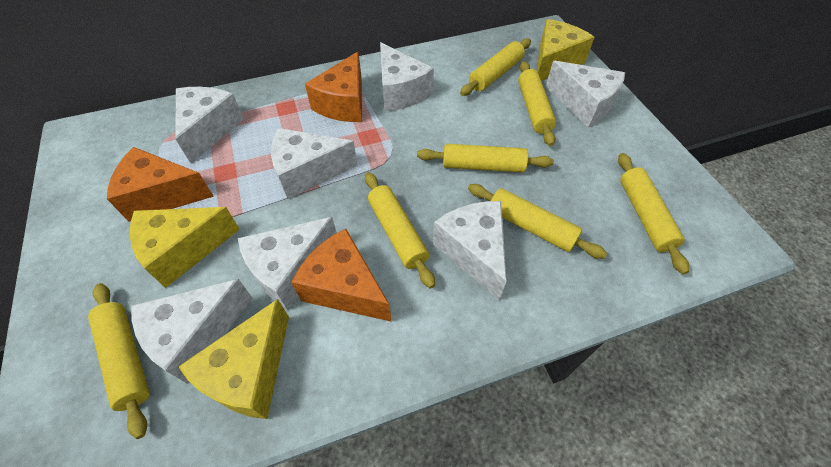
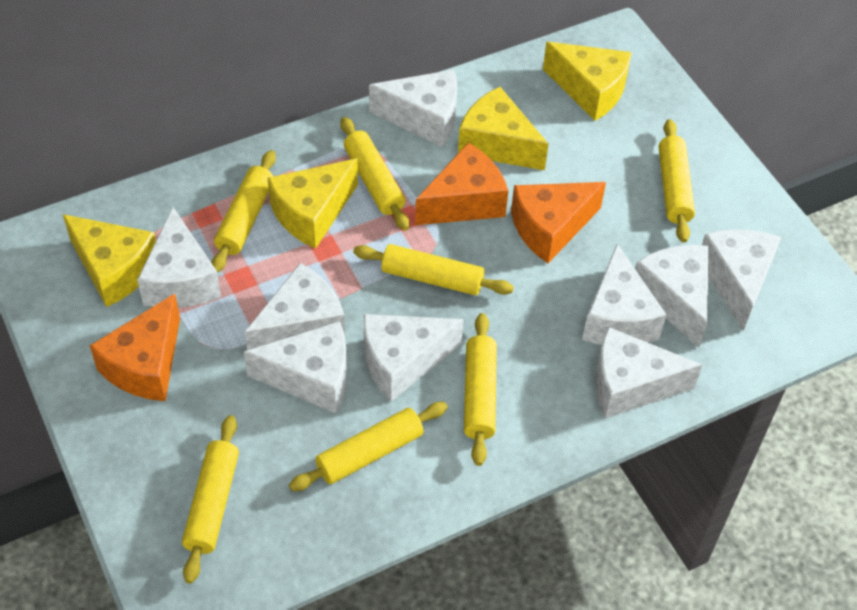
white cheese: [131,279,252,384] [175,87,244,164] [238,217,337,310] [271,128,358,199] [380,42,434,111] [433,201,507,300] [545,61,625,128] = 7 -> [137,207,221,308] [244,321,347,413] [245,263,345,350] [364,314,464,402] [369,70,457,147] [582,244,667,345] [595,327,702,418] [635,245,708,348] [702,229,781,331] = 9
yellow cheese: [130,207,240,288] [178,299,289,419] [537,19,595,81] = 3 -> [63,214,156,307] [268,158,358,249] [458,87,549,170] [543,42,632,121] = 4

